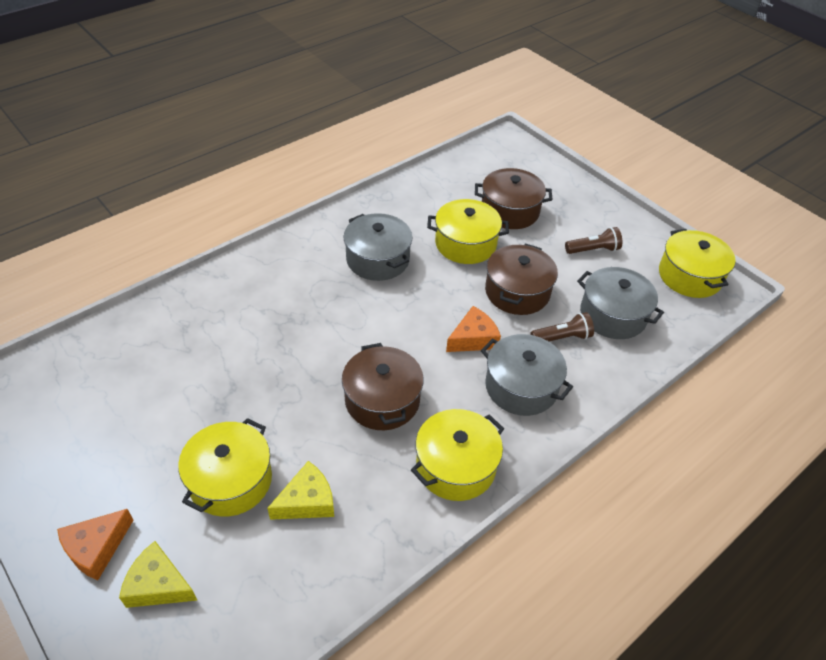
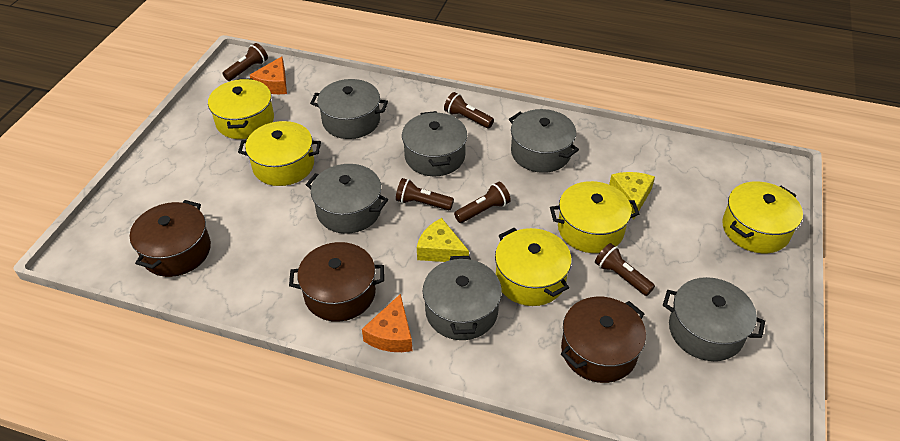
brown flashlight: [530,312,594,341] [565,227,622,254] = 2 -> [223,43,268,81] [396,178,454,210] [444,92,494,128] [454,182,511,223] [595,243,655,296] = 5
grey pot: [343,213,413,281] [481,334,573,416] [577,267,664,339] = 3 -> [306,164,388,234] [310,79,388,139] [402,111,467,176] [423,256,502,340] [509,109,579,173] [663,277,765,361] = 6
yellow pot: [178,418,272,517] [411,409,504,501] [427,199,509,264] [659,229,735,298] = 4 -> [208,78,274,139] [238,121,321,186] [495,228,572,306] [550,181,639,253] [722,181,803,253] = 5

